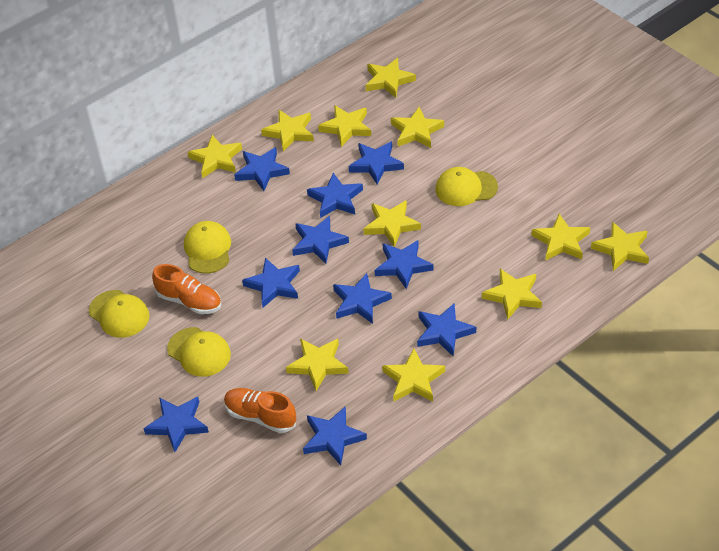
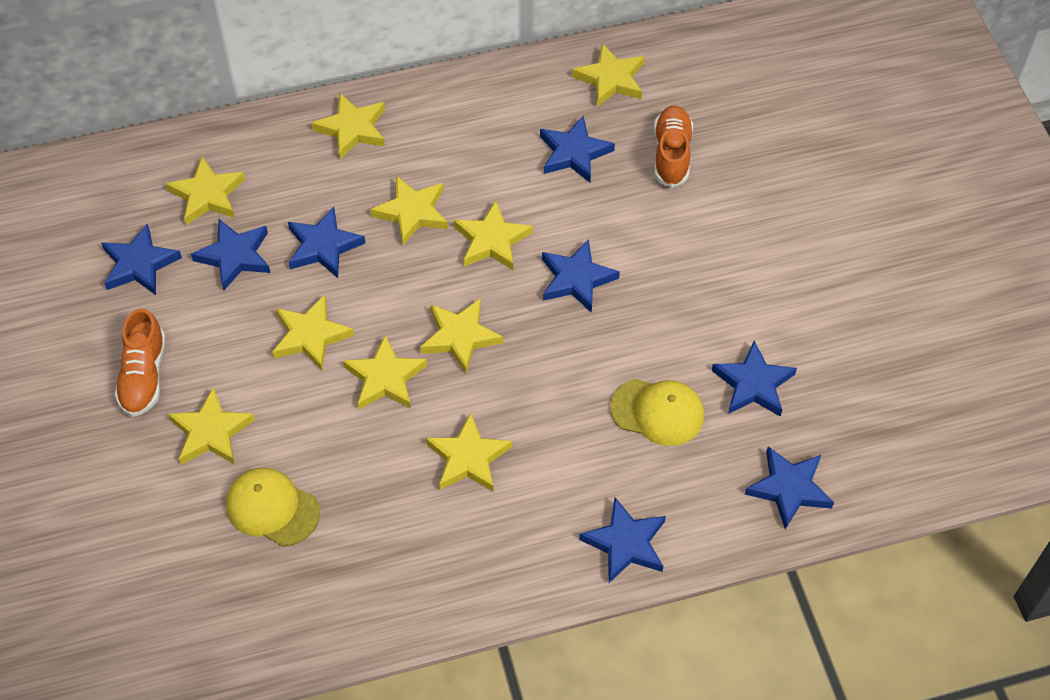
blue star: [143,397,209,452] [234,147,290,191] [242,258,300,308] [292,216,349,264] [303,407,367,465] [307,173,363,218] [333,273,392,324] [349,141,404,185] [374,240,434,289] [417,303,476,356] = 10 -> [101,224,182,295] [191,219,270,290] [288,207,365,278] [540,115,615,182] [542,239,620,313] [579,497,666,583] [712,340,797,417] [745,446,834,529] = 8
yellow cap: [89,290,150,338] [167,327,231,377] [184,221,231,274] [436,167,498,206] = 4 -> [226,468,320,547] [610,379,704,446] = 2
yellow star: [188,135,242,178] [261,110,314,152] [286,339,349,391] [318,105,371,147] [363,200,421,247] [365,58,416,98] [382,349,445,401] [391,107,444,148] [482,269,542,320] [531,214,590,261] [591,222,649,271] = 11 -> [166,156,245,225] [168,387,255,465] [272,295,354,371] [312,93,385,159] [343,334,427,410] [370,176,448,245] [420,298,503,373] [426,412,512,492] [454,201,533,270] [572,44,645,107] = 10

